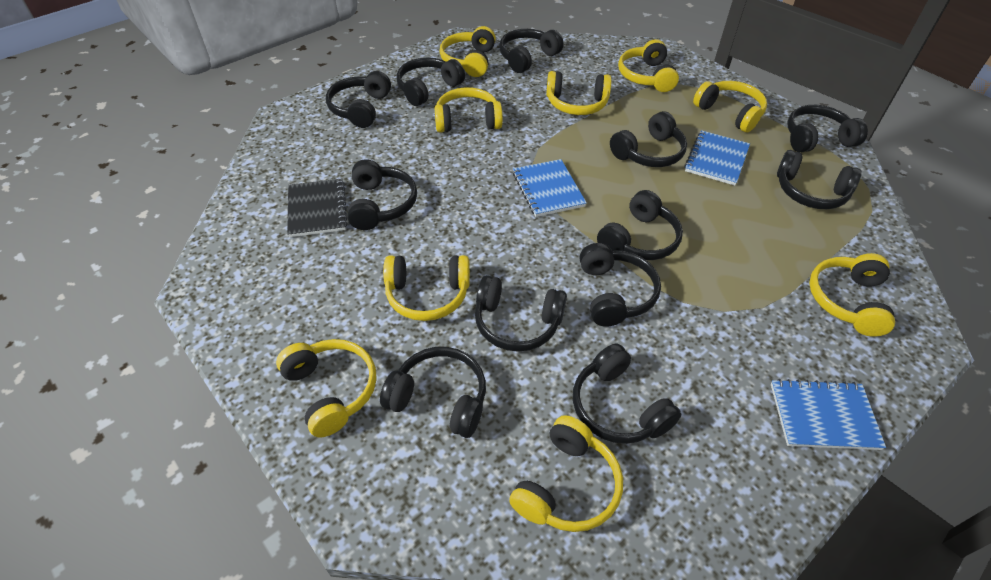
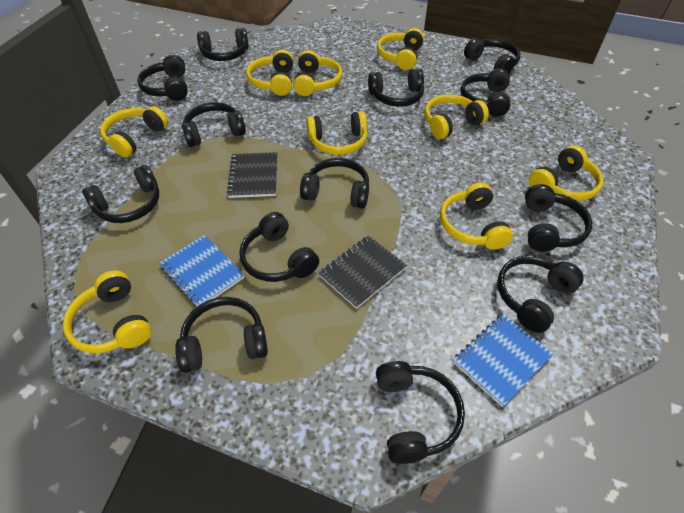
black headphones: [326,71,391,128] [347,159,417,230] [380,347,486,438] [397,57,465,106] [475,275,567,352] [499,29,564,73] [573,343,681,444] [580,243,661,327] [597,190,683,260] [610,111,687,167] [777,150,862,209] [787,105,868,153] = 12 -> [82,165,159,223] [137,55,188,101] [175,297,268,373] [182,102,246,147] [197,28,249,61] [239,212,319,282] [300,158,369,209] [368,69,424,107] [376,361,465,464] [460,68,510,117] [464,38,521,73] [497,255,583,333] [525,184,592,252] = 13
black notebook: [287,179,348,237] = 1 -> [227,152,277,198] [319,235,407,309] = 2
blue notebook: [513,159,587,217] [684,130,750,185] [771,379,886,450] = 3 -> [159,235,245,307] [453,314,553,407] = 2

